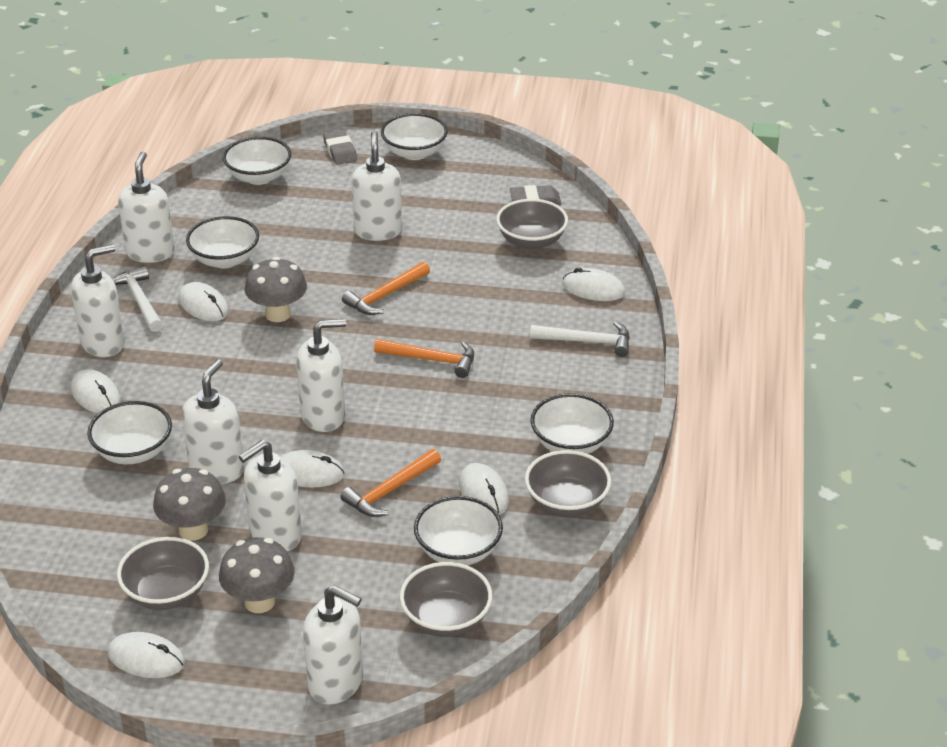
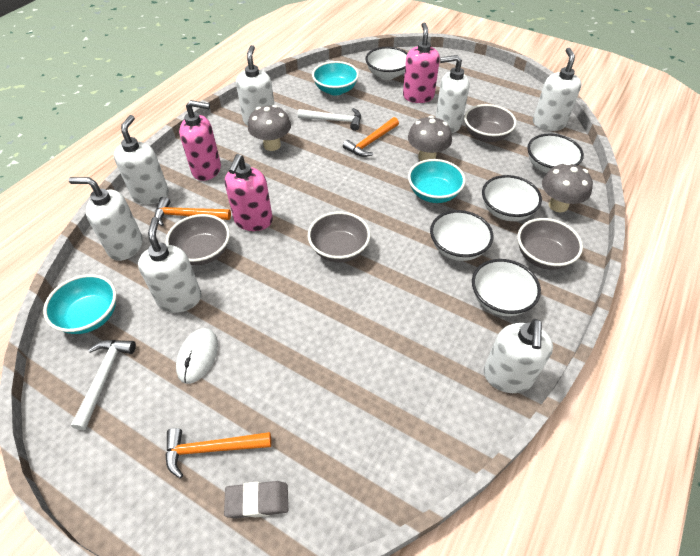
grey eraser: [323,129,357,165] [510,185,561,205] = 2 -> [224,481,288,519] = 1
pink soap dispenser: none = 0 -> [179,100,221,181] [225,154,273,231] [403,22,440,103] = 3
turquoise bowl: none = 0 -> [43,274,117,334] [312,61,359,96] [408,159,466,203] = 3
white bowl: [87,401,172,464] [186,216,259,268] [223,137,291,185] [381,113,448,160] [414,496,503,565] [530,393,614,454] = 6 -> [365,47,408,80] [430,210,493,261] [472,259,541,316] [482,175,542,221] [527,134,584,173] = 5
white mouse: [71,369,121,413] [108,632,185,678] [179,282,229,321] [280,450,345,488] [459,463,509,515] [563,268,625,301] = 6 -> [176,328,218,384] = 1

